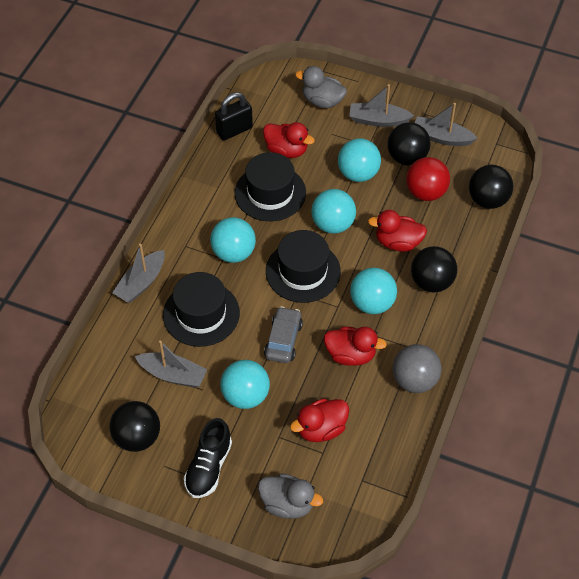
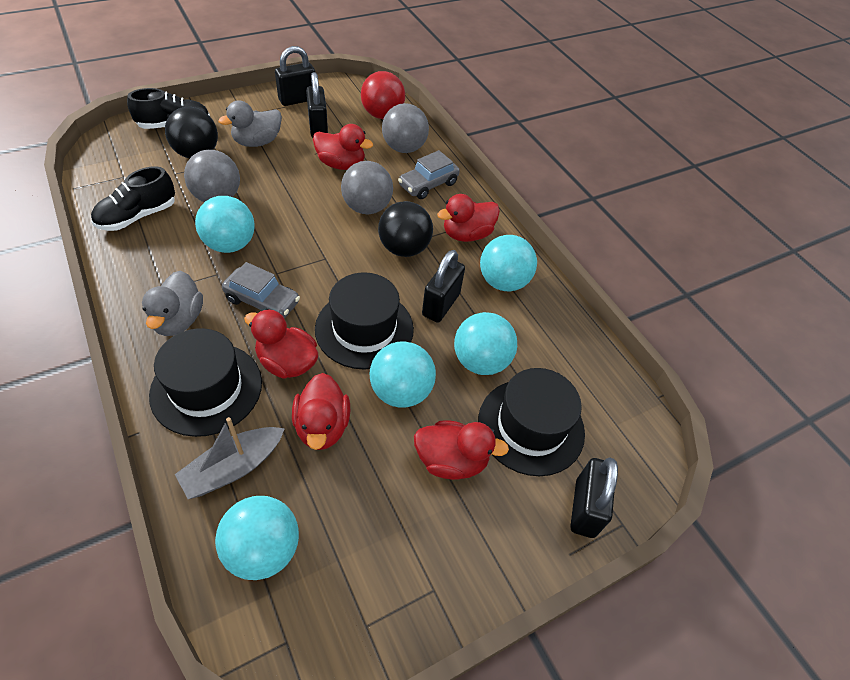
black ball: [110,401,160,452] [387,122,430,165] [411,246,457,293] [469,165,513,209] = 4 -> [165,107,218,158] [378,201,433,257] = 2
black padlock: [215,92,253,140] = 1 -> [275,46,315,106] [306,72,328,138] [422,250,465,323] [570,457,618,538] = 4
black shoe: [184,418,232,498] = 1 -> [91,166,175,231] [127,88,210,129] = 2
grey ball: [392,344,442,393] = 1 -> [184,150,240,202] [341,161,393,214] [382,103,429,153] = 3
grey boat: [112,244,165,303] [135,341,207,388] [349,84,414,127] [415,103,478,146] = 4 -> [175,417,285,499] = 1
grey car: [264,306,303,363] = 1 -> [222,262,300,318] [398,150,460,199] = 2
red duck: [263,122,315,158] [290,399,349,442] [324,327,387,366] [368,210,427,252] = 4 -> [244,309,318,379] [292,373,350,450] [313,124,373,170] [414,421,509,480] [437,194,500,242] = 5

